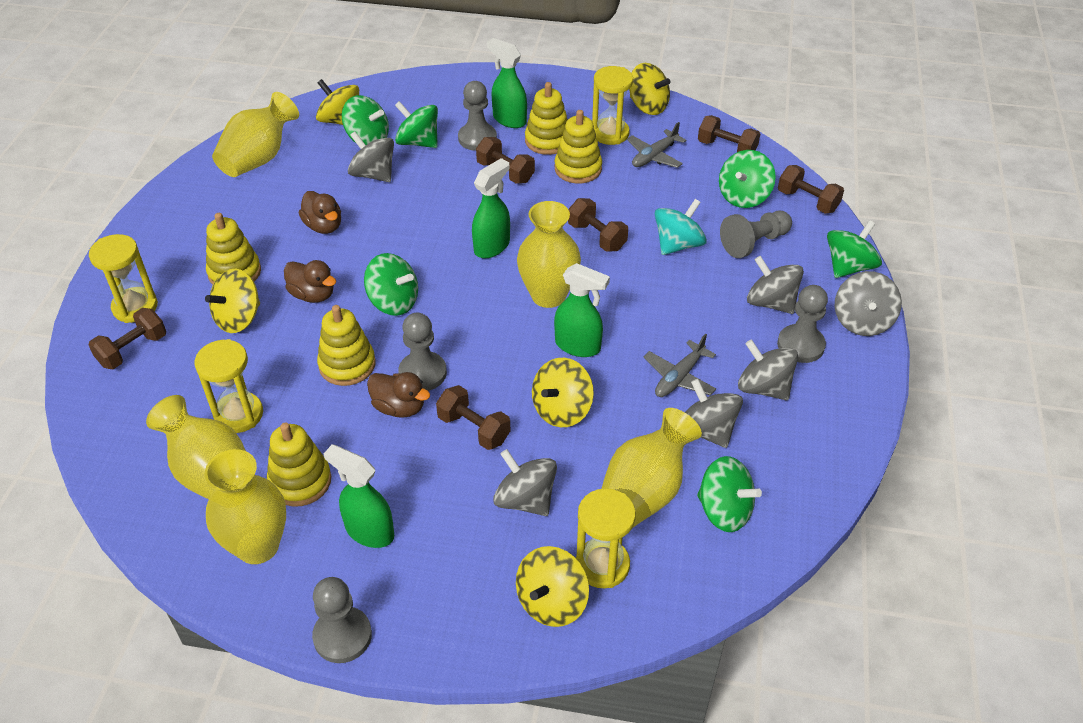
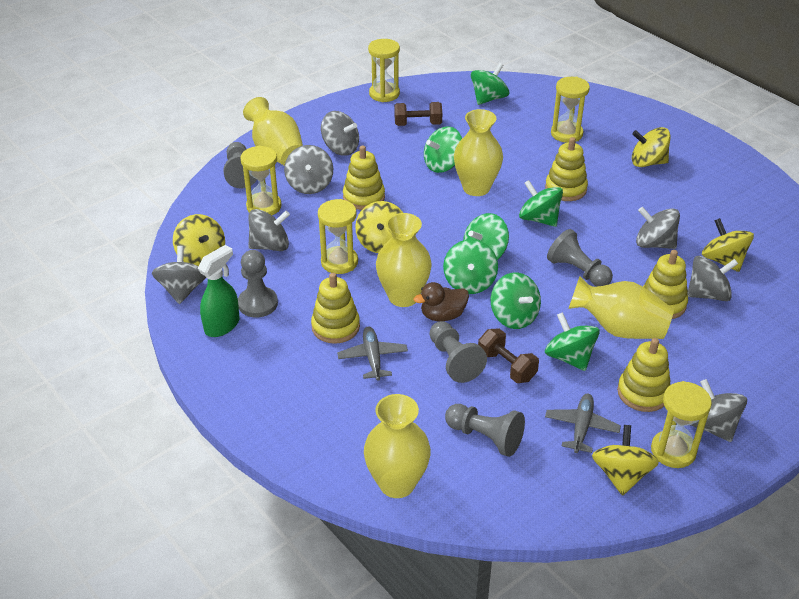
brown duck: [284,260,336,303] [299,191,341,234] [367,372,430,418] = 3 -> [413,282,469,321] = 1
brown dumbbell: [89,308,166,369] [436,385,511,450] [476,137,535,184] [568,198,628,252] [698,115,760,152] [778,165,844,214] = 6 -> [394,102,442,126] [478,328,539,383] = 2
green spinning top: [342,95,389,145] [364,253,418,316] [395,101,438,148] [697,456,762,532] [719,150,776,208] [827,220,882,278] = 6 -> [424,126,462,173] [443,239,498,294] [463,213,509,260] [471,63,509,105] [491,273,541,329] [519,180,563,227] [545,312,600,371] = 7
green spray bottle: [323,444,394,548] [472,158,510,258] [487,38,527,128] [554,263,610,357] = 4 -> [198,245,240,337] = 1
grey spinning top: [348,131,394,182] [493,449,557,516] [685,379,743,448] [738,339,798,400] [747,256,804,314] [835,271,902,336] = 6 -> [152,246,206,304] [248,209,290,251] [284,145,333,194] [321,111,359,156] [636,207,680,249] [687,256,738,301] [691,379,747,442] = 7
turquoise spinning top: [655,199,707,255] = 1 -> none = 0
yellow hourglass: [89,234,158,323] [194,339,263,433] [576,488,636,588] [592,66,633,145] = 4 -> [240,146,282,215] [318,199,358,274] [368,39,400,102] [551,77,590,143] [651,381,712,468] = 5

